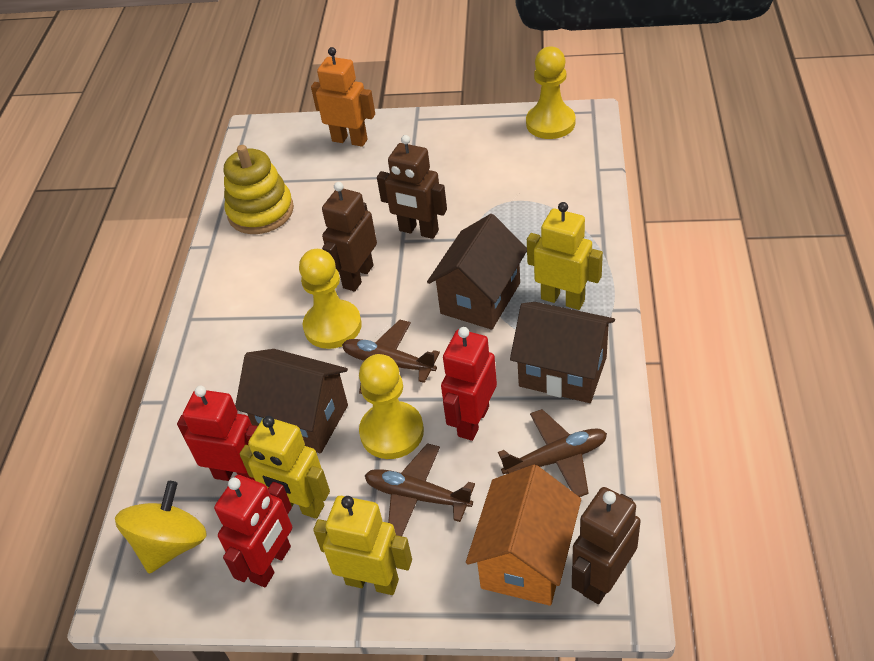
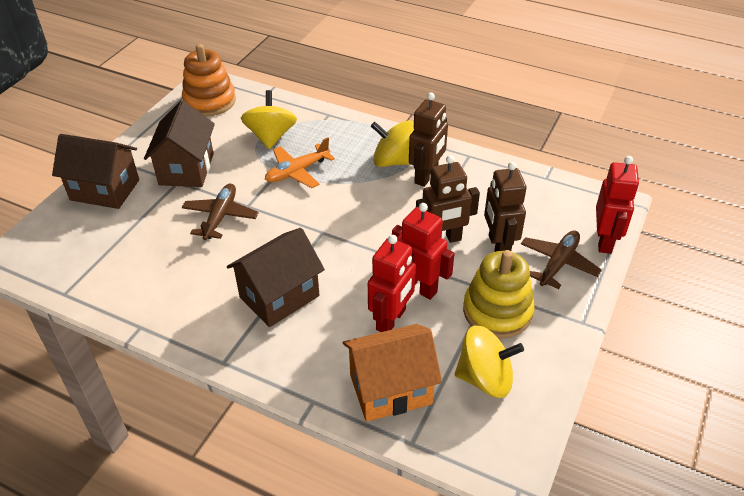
brown plane: [342,319,440,394] [365,443,475,536] [498,409,607,497] = 3 -> [182,184,259,240] [521,230,602,289] = 2
orange plane: none = 0 -> [265,137,335,188] = 1
orange robot: [311,47,375,147] = 1 -> none = 0
orange stacking toy: none = 0 -> [182,44,236,116] = 1
yellow pawn: [299,249,362,349] [359,354,424,459] [526,47,576,139] = 3 -> none = 0
yellow robot: [240,416,330,519] [313,496,412,595] [527,202,603,310] = 3 -> none = 0
yellow spinning top: [115,481,207,574] = 1 -> [241,90,297,149] [371,120,414,167] [455,325,524,398] = 3

